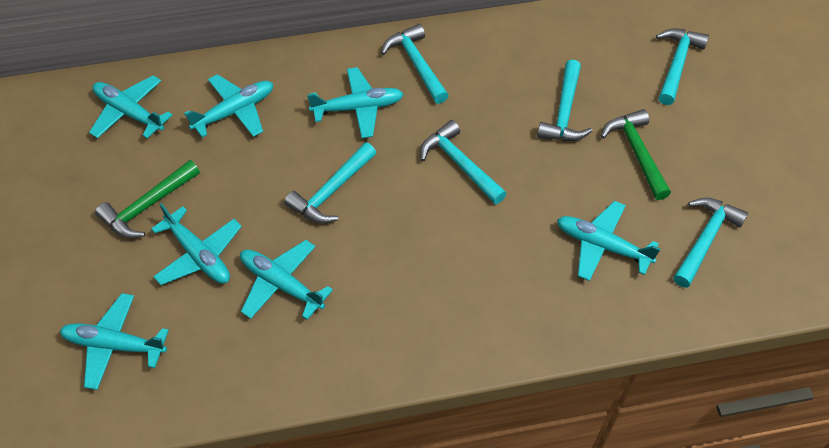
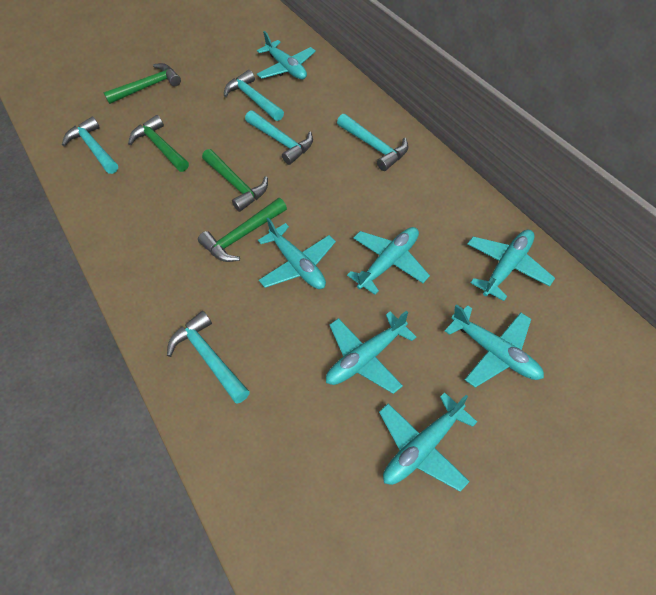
green hammer: [95,160,200,238] [601,109,671,200] = 2 -> [104,63,181,104] [128,115,189,172] [198,198,287,262] [202,149,268,212] = 4
turquoise hammer: [284,142,376,223] [381,24,449,104] [420,120,507,204] [537,60,592,141] [656,28,709,105] [673,197,748,288] = 6 -> [62,116,118,174] [167,311,250,404] [224,70,284,121] [245,110,313,165] [337,114,408,171] = 5

